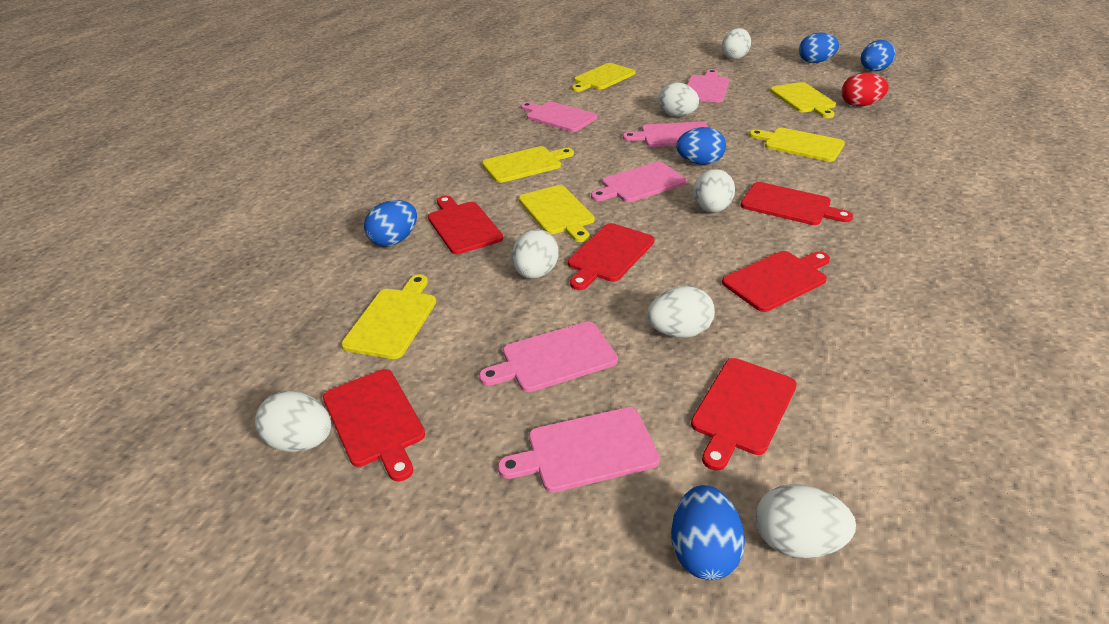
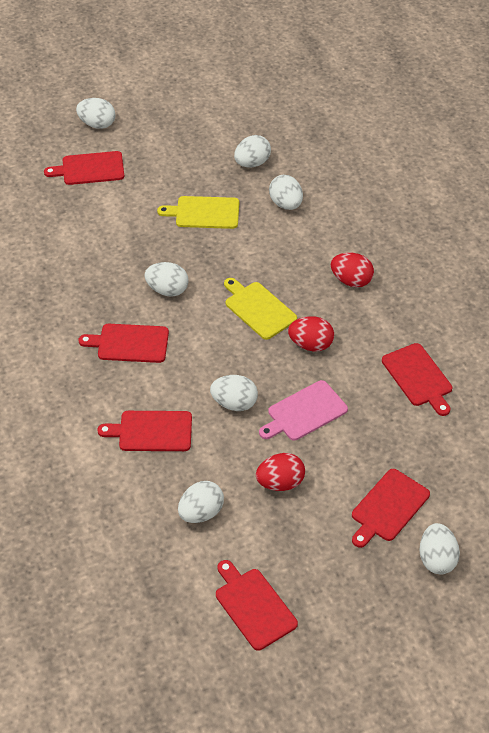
blue egg: [364,200,417,246] [671,485,745,580] [676,127,726,165] [799,32,839,63] [861,40,895,71] = 5 -> none = 0
pink cutting board: [479,321,618,392] [498,407,660,492] [521,102,597,132] [591,162,687,202] [623,122,708,147] [687,69,729,103] = 6 -> [259,380,348,440] = 1
red egg: [842,72,889,107] = 1 -> [256,453,305,491] [288,316,334,352] [331,253,374,287] = 3
yellow cutting board: [341,275,436,359] [482,146,574,183] [519,185,594,242] [572,63,636,92] [749,128,845,162] [770,82,836,118] = 6 -> [157,196,239,229] [224,278,297,340] = 2

